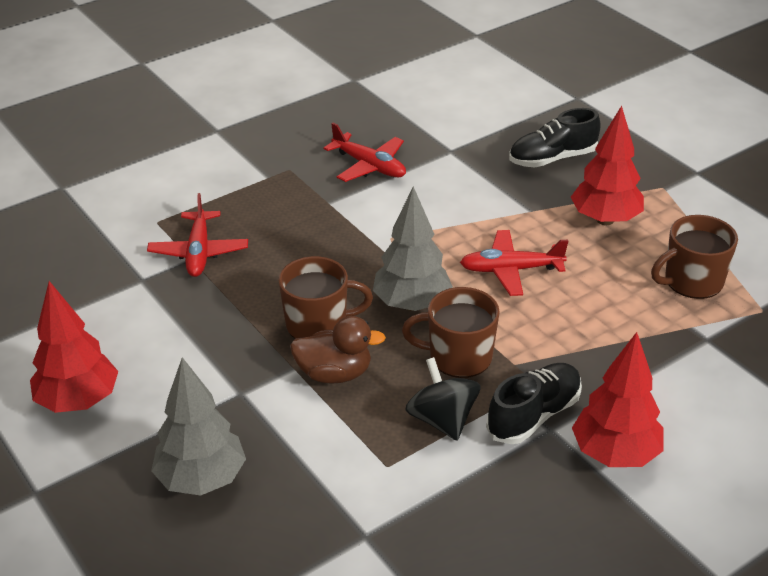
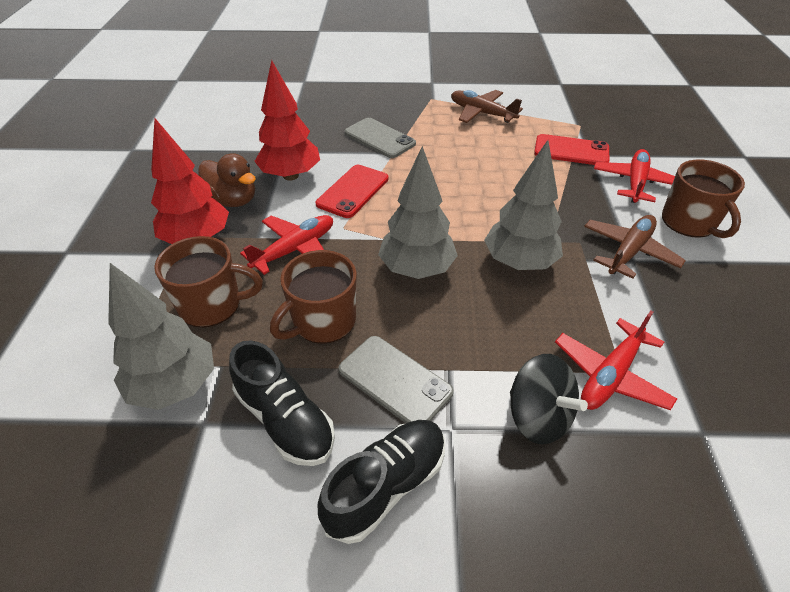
brown plane: none = 0 -> [451,90,523,123] [584,215,686,279] = 2
grey phone: none = 0 -> [339,336,454,423] [345,118,416,158] = 2
grey tree: [151,357,246,496] [373,186,453,311] = 2 -> [108,263,214,410] [378,146,458,279] [484,140,563,270] = 3
red phone: none = 0 -> [316,165,389,218] [534,134,609,165] = 2
red tree: [30,281,118,413] [571,105,644,225] [572,332,664,467] = 3 -> [151,118,229,244] [254,60,320,181] = 2

